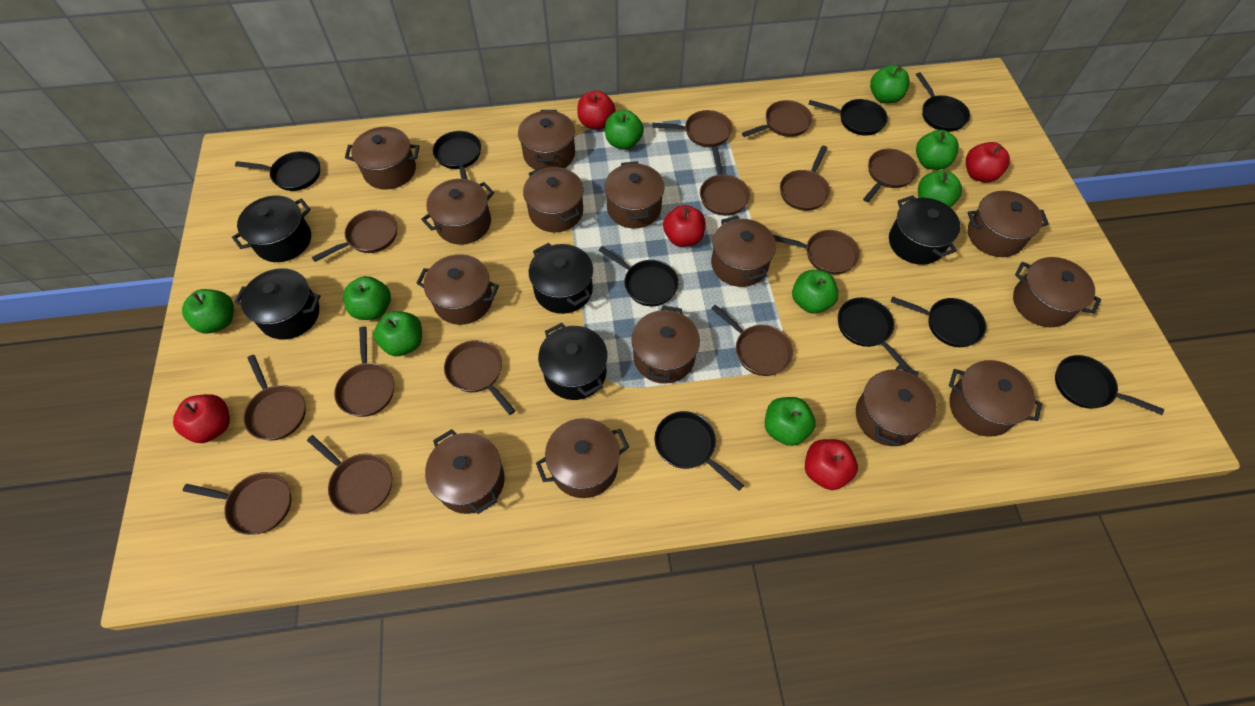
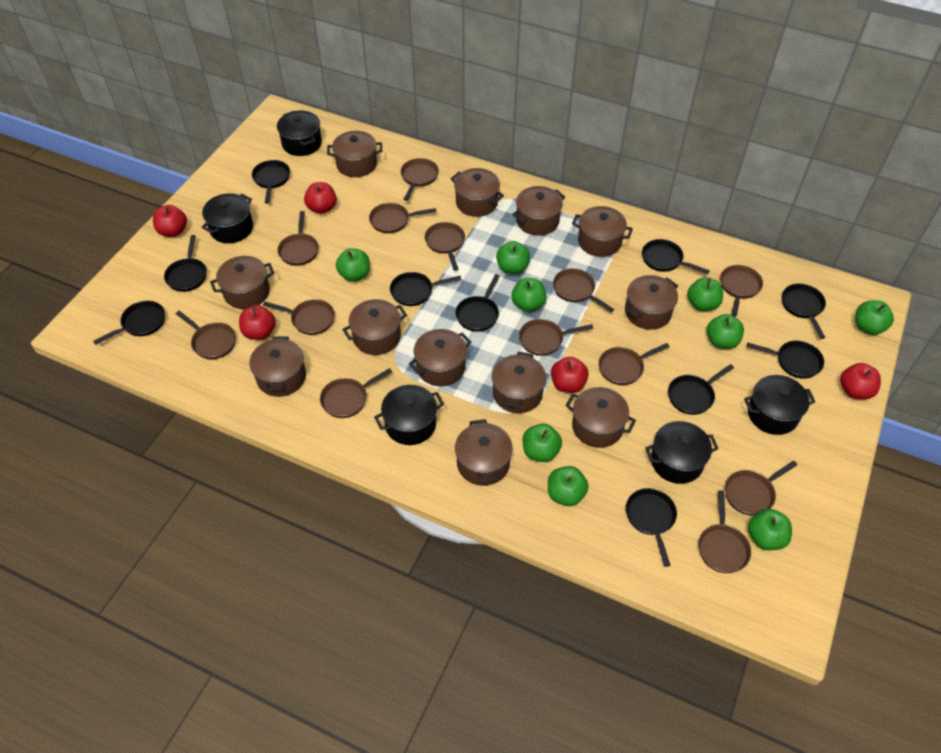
black pan: [235,151,320,191] [433,131,481,179] [598,246,679,306] [655,411,744,491] [809,99,888,136] [838,297,911,369] [891,297,986,347] [916,72,970,132] [1055,355,1164,415] = 9 -> [93,301,165,345] [164,235,207,292] [252,160,290,204] [390,272,461,306] [456,274,500,332] [626,488,677,567] [642,239,710,274] [668,364,734,415] [747,341,824,379] [782,283,826,339] = 10
brown pot: [345,127,419,190] [416,254,499,325] [421,179,494,245] [425,429,505,514] [518,110,575,170] [523,166,583,232] [536,418,629,498] [604,161,664,228] [631,306,700,384] [711,216,776,287] [856,365,937,446] [949,360,1042,436] [968,191,1049,257] [1013,257,1101,327] = 14 -> [210,256,274,309] [249,336,306,397] [327,131,382,177] [342,299,407,355] [409,329,471,386] [451,168,504,217] [455,419,513,486] [492,351,546,413] [512,186,565,236] [565,387,636,448] [572,206,633,257] [625,275,678,330] = 12

